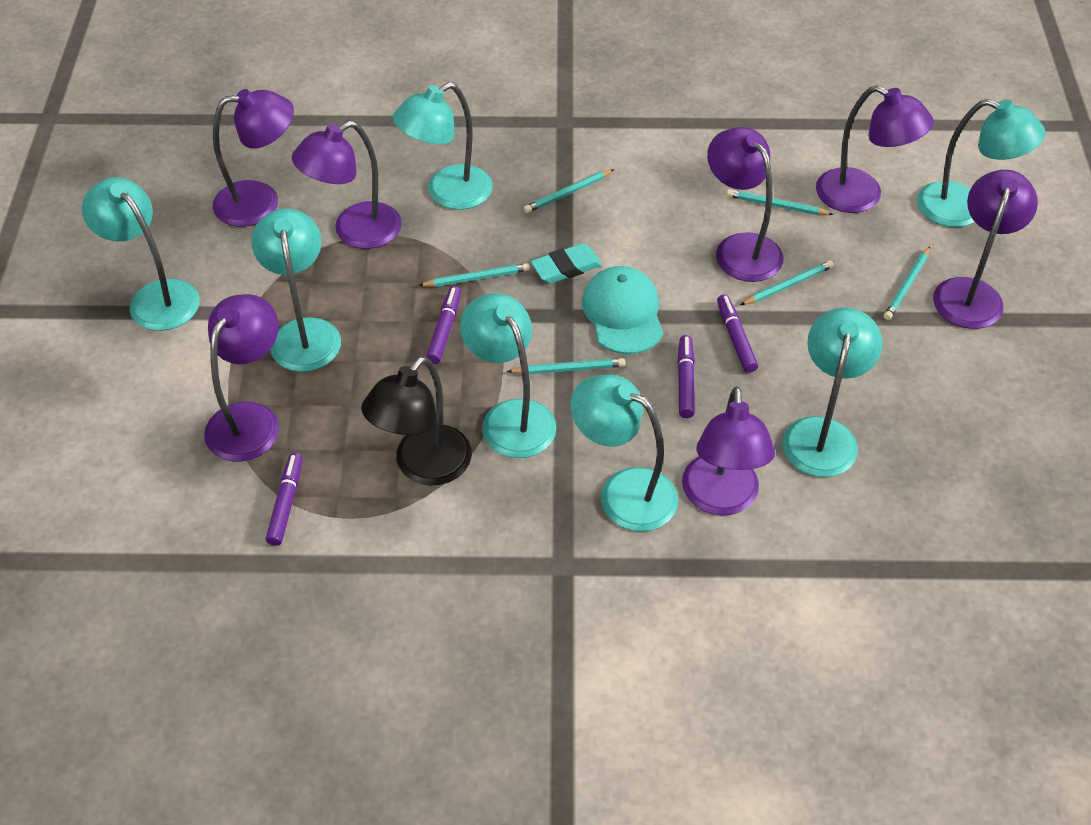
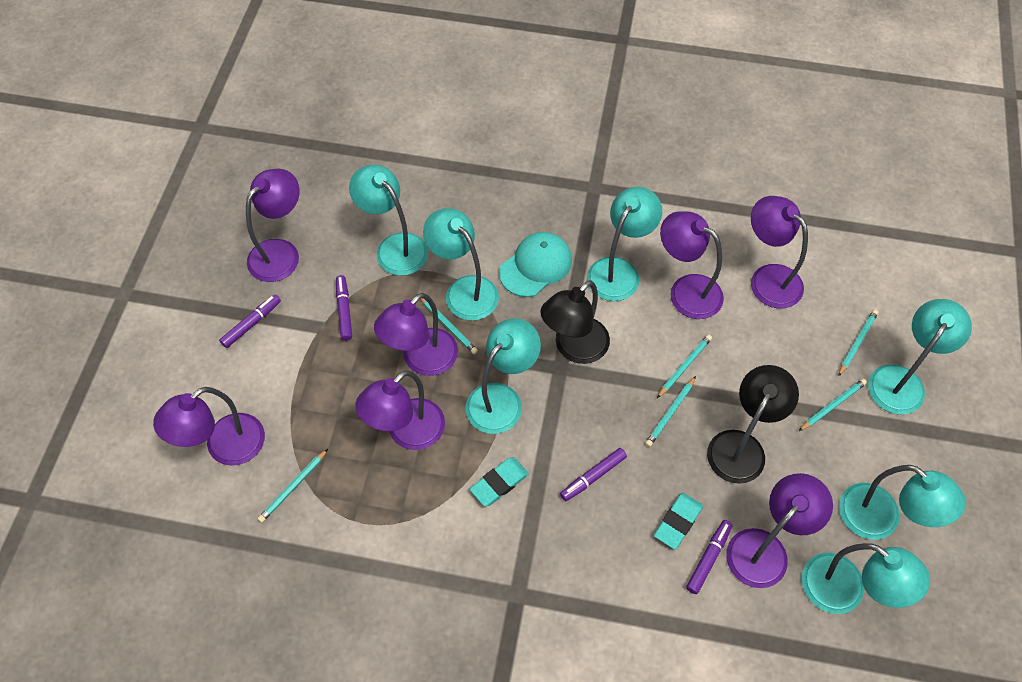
black lamp: [361,356,472,485] = 1 -> [540,280,610,364] [707,365,799,484] = 2
turquoise eraser: [530,243,602,284] = 1 -> [470,457,529,506] [654,493,703,549] = 2

